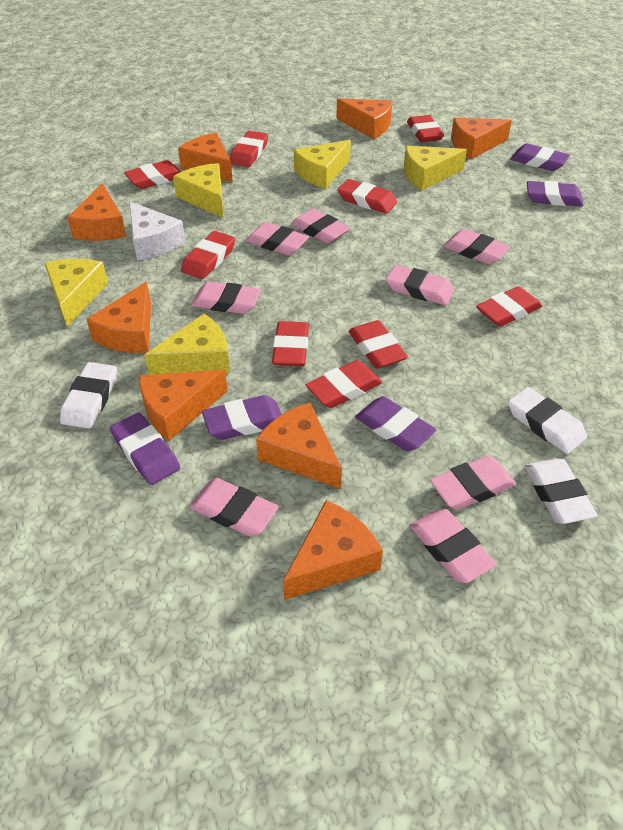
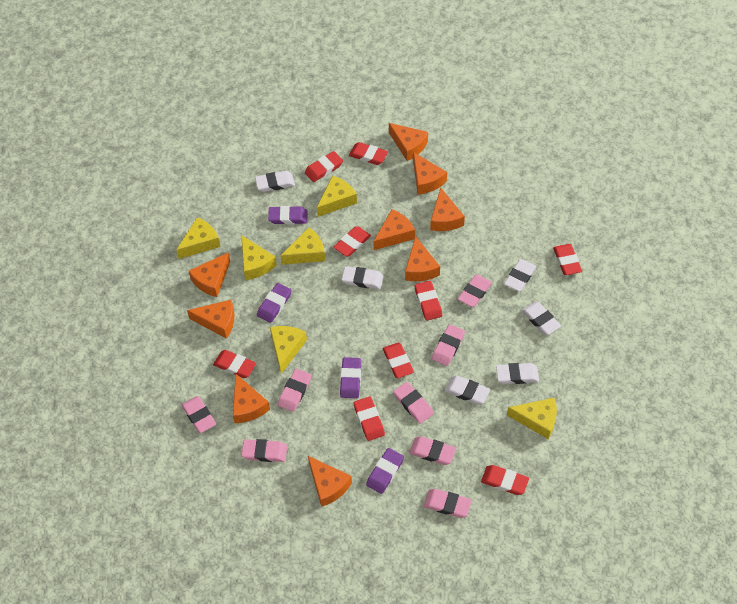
orange cheese: [67,183,126,241] [86,282,151,353] [139,369,227,441] [178,133,233,182] [256,403,342,489] [283,500,383,600] [336,99,392,139] [451,117,512,159] = 8 -> [187,299,234,339] [189,252,230,297] [233,373,270,423] [308,456,352,507] [373,209,415,250] [389,123,428,161] [405,236,440,281] [413,152,447,194] [430,188,465,231] = 9
purple eraser: [110,413,180,485] [202,395,282,440] [355,396,436,451] [510,144,570,171] [527,181,584,206] = 5 -> [257,283,292,323] [268,206,308,225] [340,357,361,398] [366,448,404,494] = 4
white cheese: [129,201,185,261] = 1 -> none = 0
white eraser: [60,362,117,429] [508,387,587,454] [525,459,597,524] = 3 -> [255,171,295,192] [342,266,384,289] [445,376,490,405] [496,363,539,384] [504,259,536,291] [522,302,561,335] = 6
yellow cheese: [44,259,108,327] [144,314,230,375] [173,163,223,218] [294,140,351,189] [404,146,467,190] = 5 -> [176,217,221,259] [241,235,277,280] [270,326,307,374] [281,227,325,265] [317,176,357,217] [507,398,557,439] = 6

